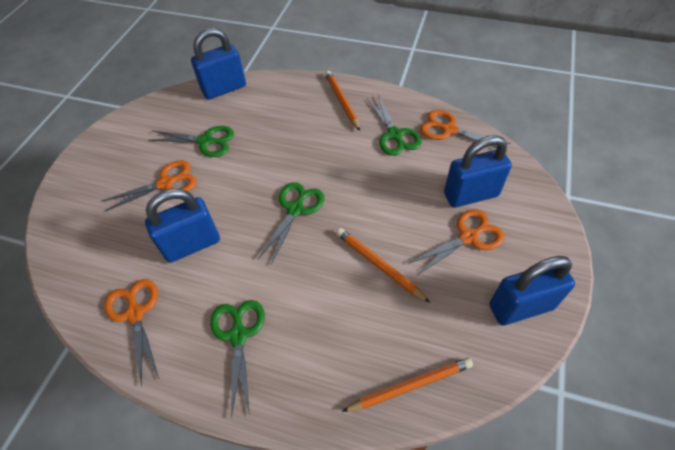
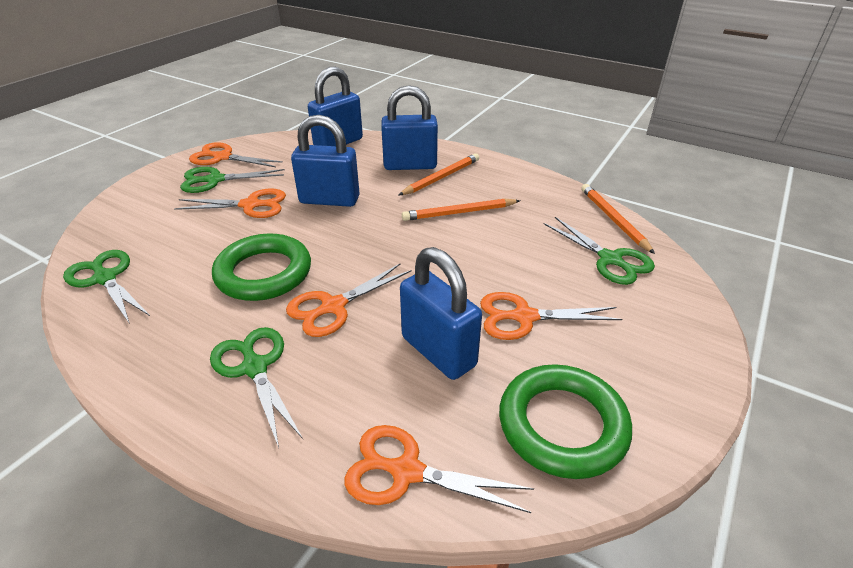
green ring: none = 0 -> [212,233,311,301] [499,364,632,479] = 2
orange scissors: [101,160,197,212] [104,279,159,386] [408,209,505,275] [420,110,510,151] = 4 -> [174,188,286,218] [189,142,283,167] [286,263,411,337] [344,425,534,513] [480,292,623,340] = 5

